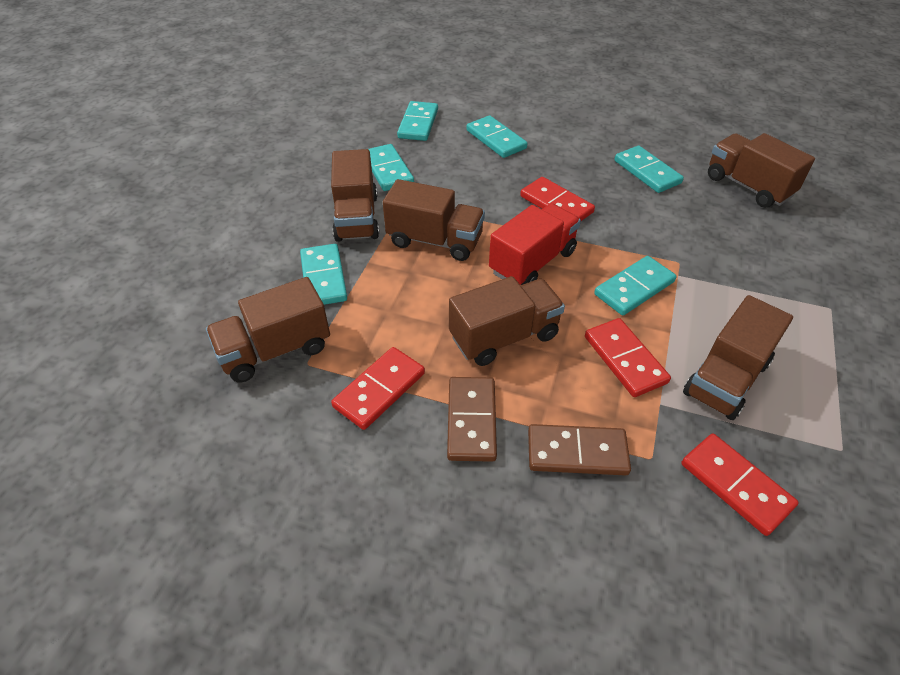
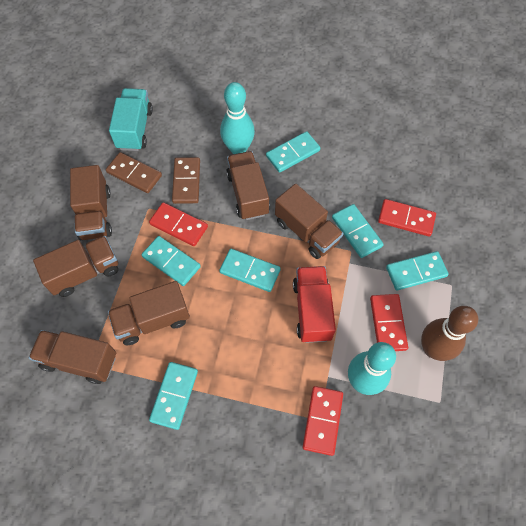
brown bowling pin: none = 0 -> [421,306,478,361] = 1
turquoise bowling pin: none = 0 -> [220,82,255,154] [348,342,396,395] = 2
turquoise truck: none = 0 -> [109,88,153,151] = 1

